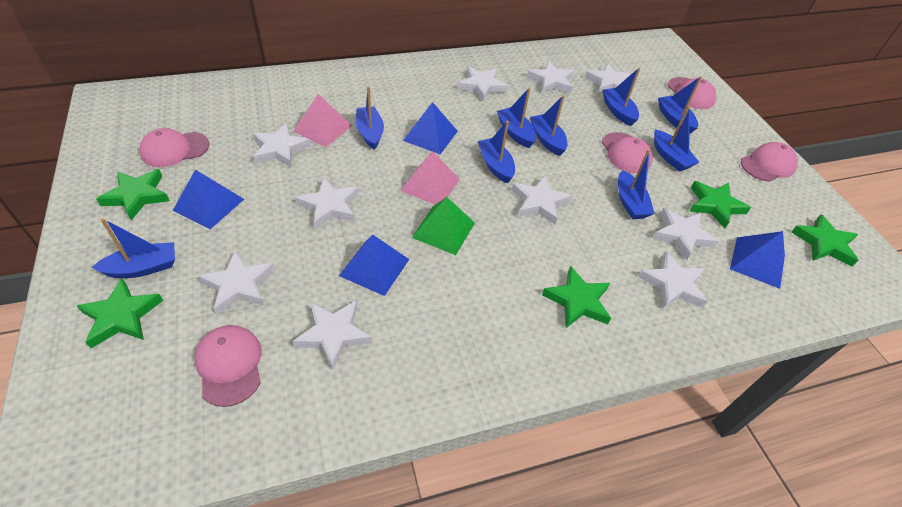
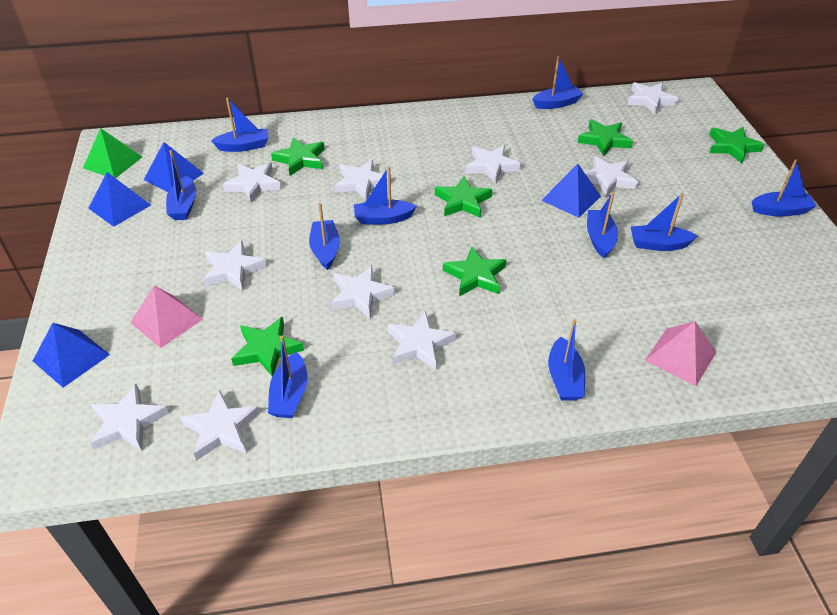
blue boat: [91,218,175,278] [356,86,384,150] [478,121,515,184] [497,88,536,148] [530,95,568,156] [602,68,640,126] [618,149,655,219] [654,105,699,172] [658,76,702,134] = 9 -> [166,150,196,220] [211,97,268,152] [268,336,308,418] [309,203,340,270] [354,167,417,225] [532,56,583,109] [548,319,585,401] [587,192,618,258] [631,193,697,251] [752,159,817,217] = 10
green star: [77,278,163,348] [96,169,170,220] [542,266,611,328] [689,181,751,228] [792,214,859,267] = 5 -> [231,317,304,377] [271,137,325,176] [435,176,492,218] [443,247,506,296] [578,119,633,156] [709,127,765,163] = 6
pink cap: [139,128,209,167] [195,325,262,407] [601,132,653,173] [668,77,716,109] [741,142,798,182] = 5 -> none = 0

